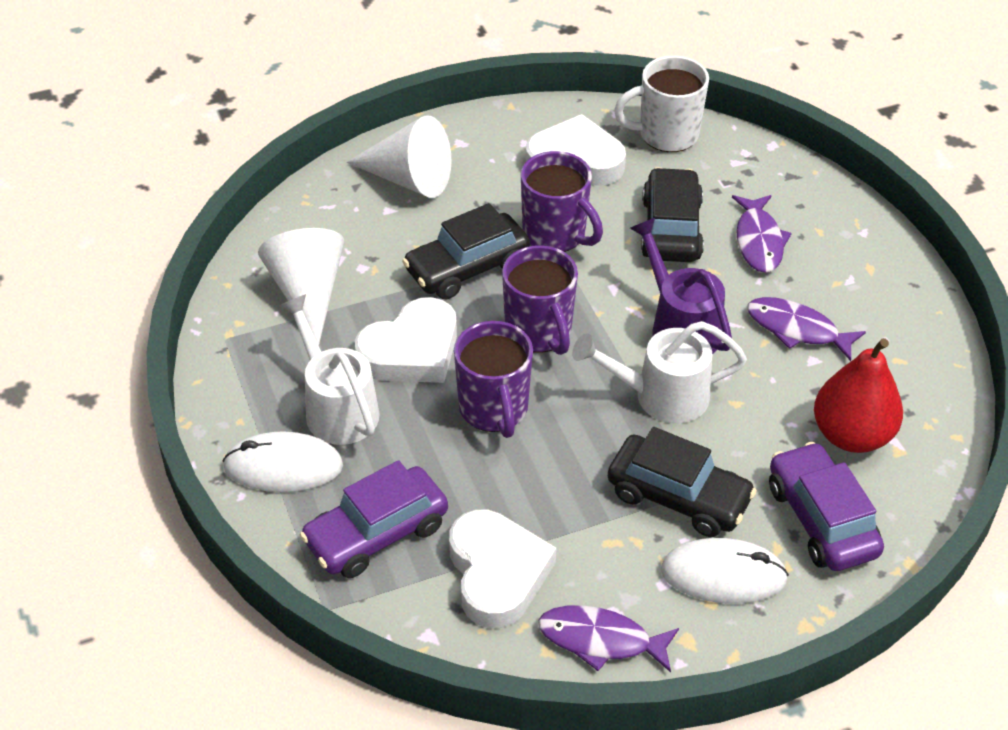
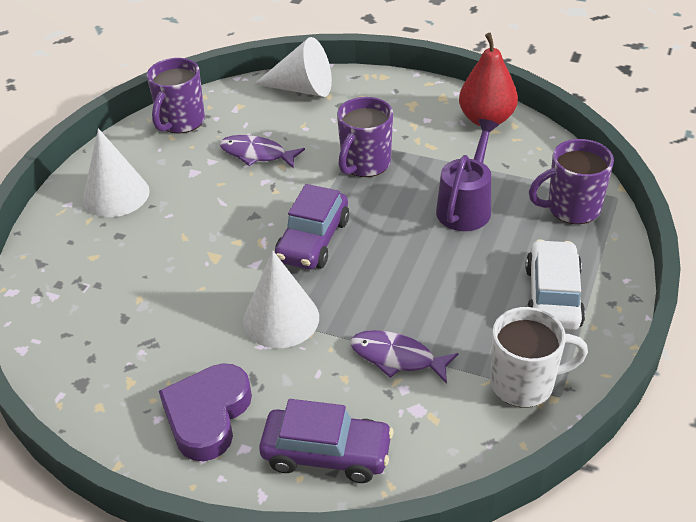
black car: [402,203,530,300] [608,427,757,537] [641,167,704,262] = 3 -> none = 0
purple fish: [538,605,679,672] [732,195,792,273] [747,297,866,361] = 3 -> [220,135,305,169] [350,330,458,384] = 2
purple heart: none = 0 -> [159,363,252,461] = 1
white car: none = 0 -> [525,239,585,330] = 1
white cone: [258,228,344,345] [347,115,451,198] = 2 -> [83,128,150,217] [243,251,319,348] [254,37,332,97] = 3
white heart: [355,297,457,383] [449,510,556,628] [526,114,626,185] = 3 -> none = 0
white mouse: [223,431,343,492] [661,538,789,604] = 2 -> none = 0
white watering can: [279,294,380,445] [572,321,747,423] = 2 -> none = 0

